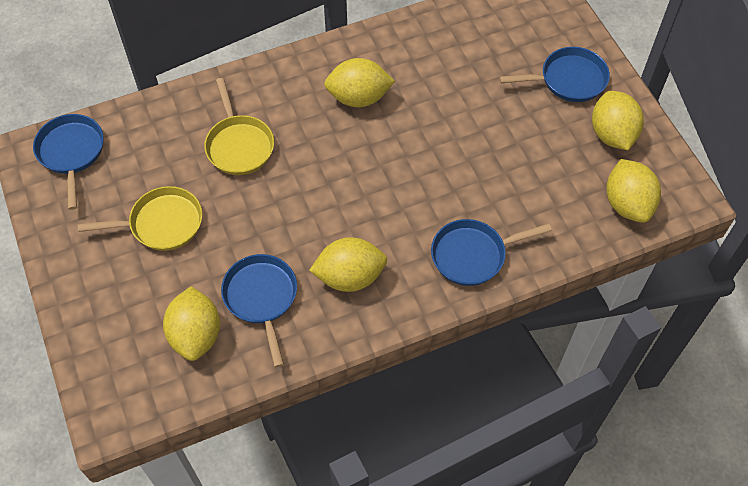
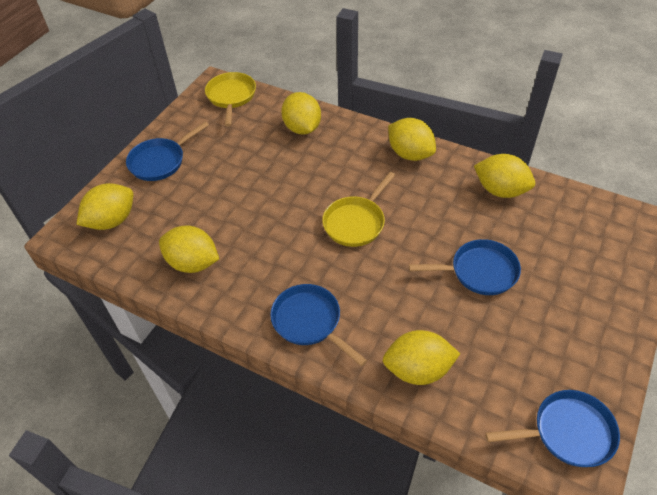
yellow lemon: [163,286,220,361] [309,237,387,292] [324,58,395,107] [592,91,644,150] [606,159,661,223] = 5 -> [76,183,133,230] [159,225,219,273] [281,92,321,135] [383,330,460,385] [388,118,436,161] [474,154,535,198] = 6

